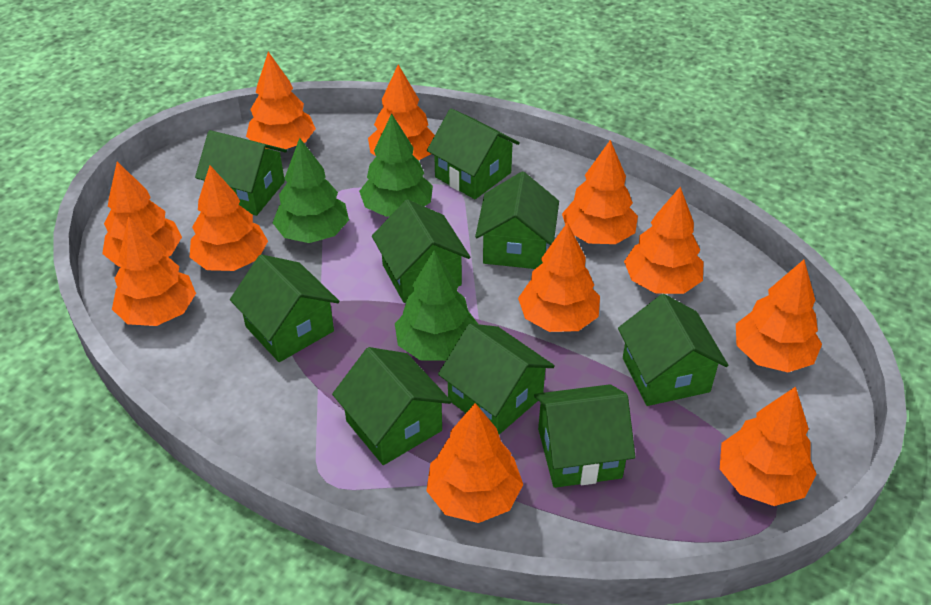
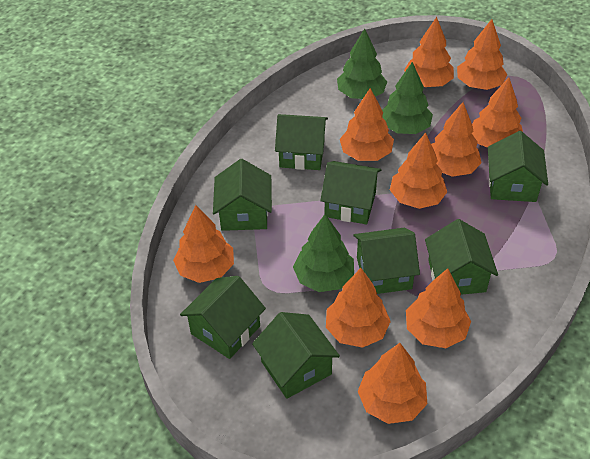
green house: [195,130,287,216] [230,254,339,362] [332,347,452,465] [372,199,470,303] [427,109,520,199] [438,324,555,435] [475,172,559,269] [534,384,635,488] [618,294,728,406] = 9 -> [180,276,266,359] [213,159,272,231] [252,312,340,399] [275,114,328,170] [320,161,381,224] [354,228,420,294] [425,219,498,295] [488,131,548,202] = 8
orange tree: [102,162,182,267] [112,216,196,326] [190,165,268,271] [246,52,316,149] [368,65,435,160] [426,403,523,523] [518,222,600,332] [562,140,638,244] [624,187,703,294] [720,386,816,506] [736,260,822,372] = 11 -> [173,205,234,283] [326,268,391,348] [340,88,394,161] [358,343,427,424] [390,133,447,209] [404,17,454,87] [406,268,471,348] [431,102,482,177] [457,19,508,90] [472,77,523,148] = 10

